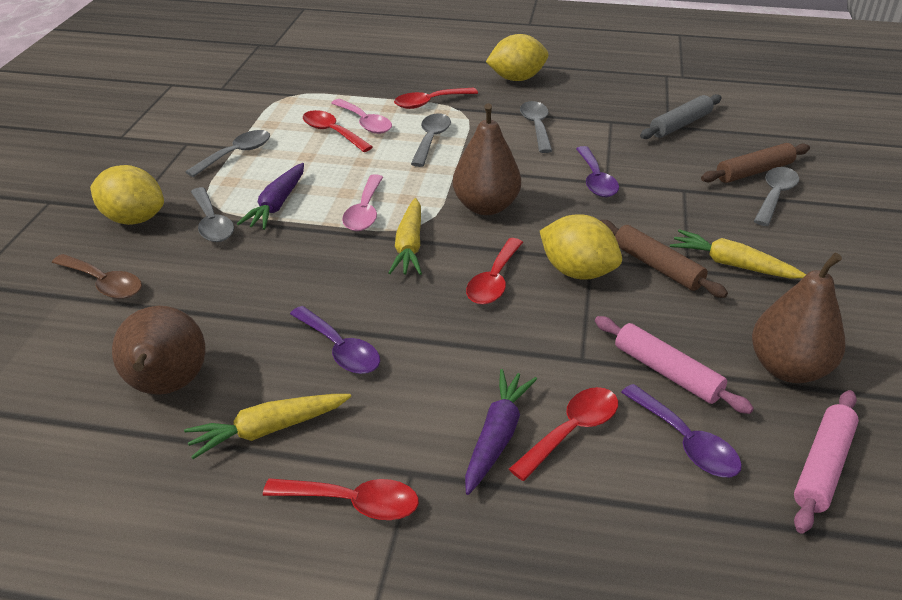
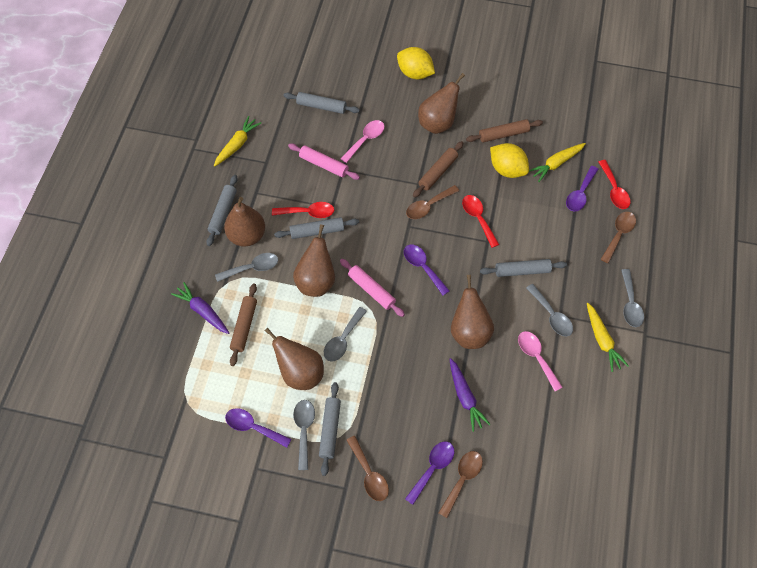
brown pear: [112,306,206,395] [453,103,521,215] [752,253,845,383] = 3 -> [224,197,265,247] [265,328,324,390] [293,224,335,297] [418,73,465,134] [451,275,494,349] = 5
brown rolling pin: [600,220,728,298] [701,143,810,183] = 2 -> [230,283,257,366] [413,141,463,198] [466,119,543,143] = 3
brown spoon: [52,254,142,299] = 1 -> [347,436,389,501] [406,185,459,219] [439,451,483,518] [601,212,636,263] = 4
grey rolling pin: [640,94,722,139] = 1 -> [206,175,238,246] [274,217,359,239] [283,92,360,114] [319,382,341,476] [480,259,567,277] = 5
purple spoon: [290,306,380,374] [576,146,619,197] [621,384,742,477] = 3 -> [225,408,291,448] [404,245,450,296] [405,442,454,505] [566,166,598,211] = 4
red spoon: [263,478,419,520] [303,110,373,152] [394,88,478,109] [466,238,523,305] [509,387,618,481] = 5 -> [272,202,334,218] [462,195,499,248] [599,160,631,209] = 3
yellow lemon: [90,165,164,225] [486,34,548,81] [540,214,622,280] = 3 -> [397,47,435,79] [490,143,529,178] = 2

